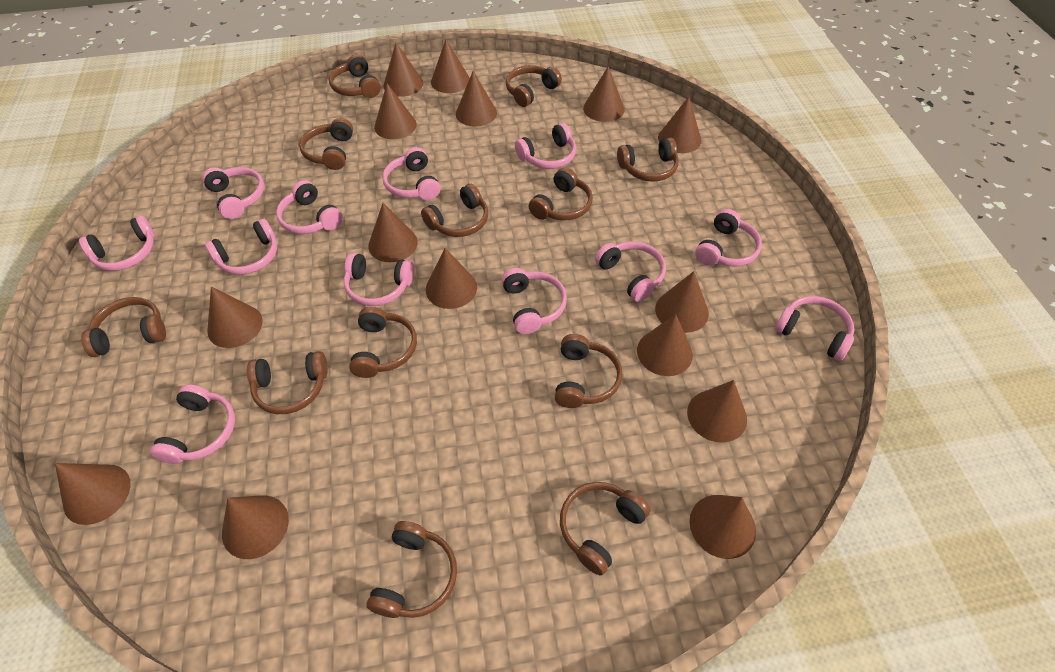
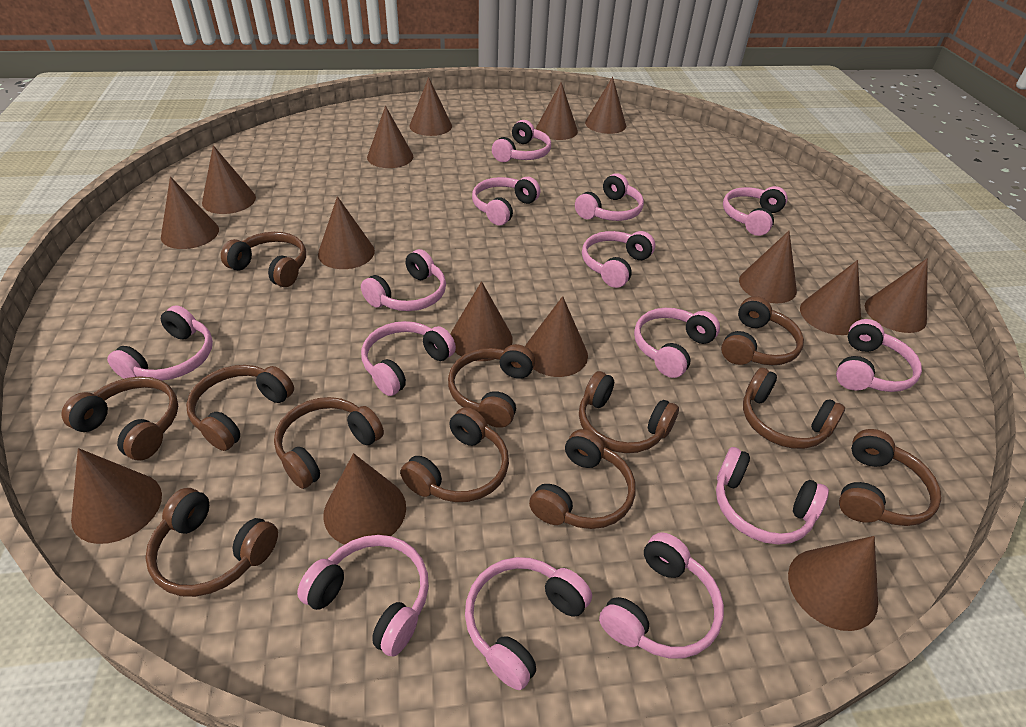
pink headphones: [79,215,155,271] [150,384,235,464] [202,167,264,219] [205,219,277,275] [276,180,343,234] [344,253,414,306] [382,147,441,200] [502,268,567,334] [515,123,576,169] [595,241,666,302] [695,209,762,267] [775,296,854,361] = 12 -> [107,305,213,381] [297,535,429,657] [361,249,446,311] [361,321,456,396] [465,557,592,690] [472,177,540,225] [492,120,551,162] [575,173,644,221] [582,231,655,288] [599,532,724,658] [634,308,720,378] [716,447,829,545] [723,186,788,236] [836,319,922,392] = 14

